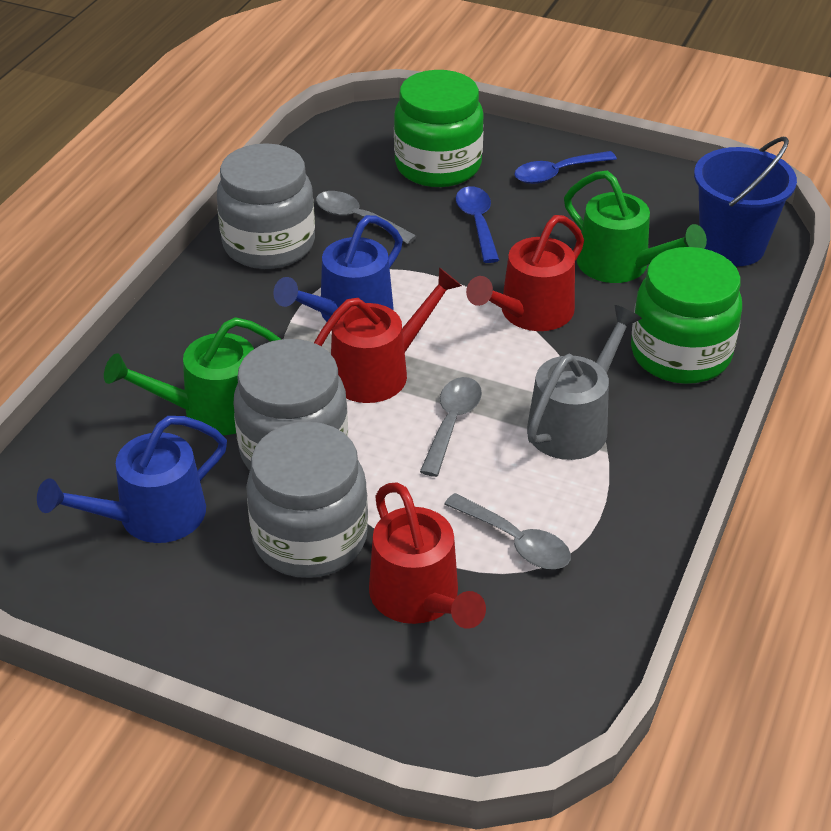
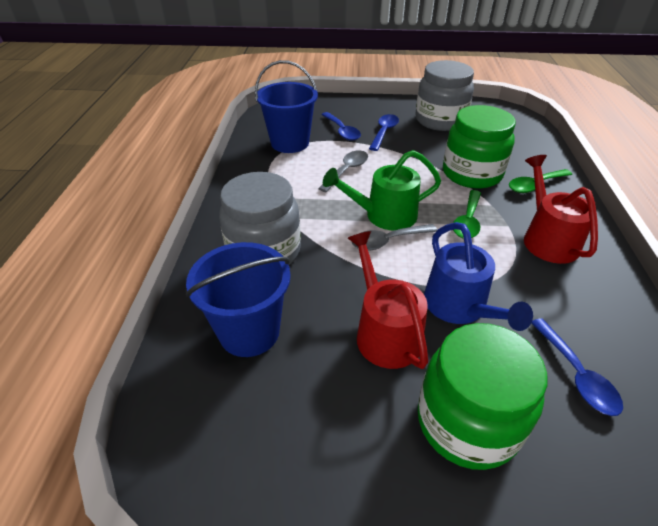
blue bucket: [694,137,797,266] = 1 -> [186,242,291,357] [255,60,318,153] = 2
blue spoon: [456,186,499,263] [514,151,617,184] = 2 -> [321,112,361,141] [369,114,399,151] [532,318,623,416] = 3
blue watering can: [37,416,227,543] [273,215,403,322] = 2 -> [424,222,533,331] = 1
green spoon: none = 0 -> [453,190,481,239] [509,169,572,193] = 2
green watering can: [104,317,281,435] [564,171,707,283] = 2 -> [323,150,441,231] = 1
grey jar: [217,143,315,269] [233,339,348,470] [246,422,368,578] = 3 -> [219,172,301,265] [416,60,474,131] = 2
grey spoon: [316,191,417,244] [420,377,482,477] [444,493,571,569] = 3 -> [318,150,368,193] [352,224,437,251] = 2
grey watering can: [527,305,642,460] = 1 -> none = 0
red watering can: [314,267,462,403] [369,483,486,629] [466,215,584,331] = 3 -> [348,231,428,369] [524,155,598,264] = 2

